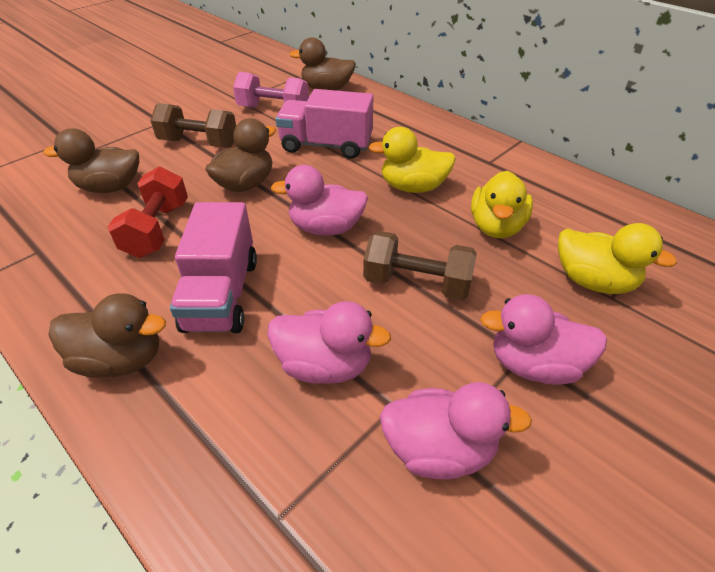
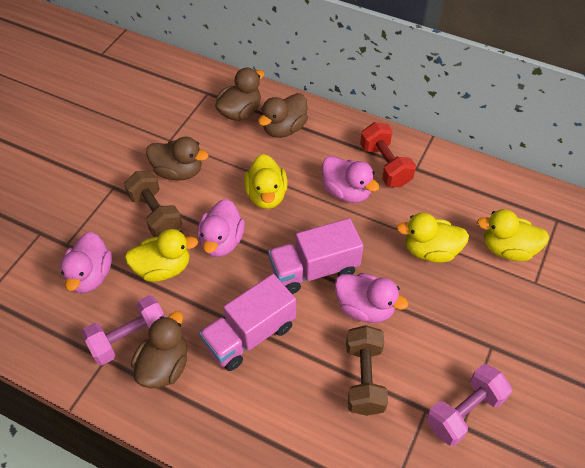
pink dumbbell: [233,72,309,108] = 1 -> [82,295,165,365] [426,364,512,446] = 2
yellow duck: [369,127,456,193] [471,171,533,238] [558,223,677,294] = 3 -> [125,229,198,282] [244,154,288,209] [396,213,469,263] [477,209,550,261] = 4

